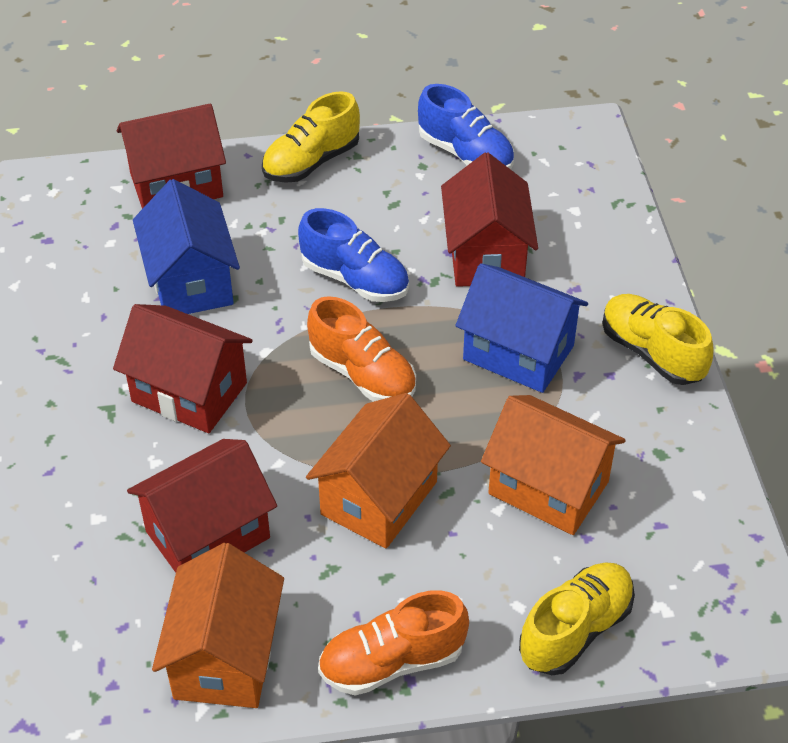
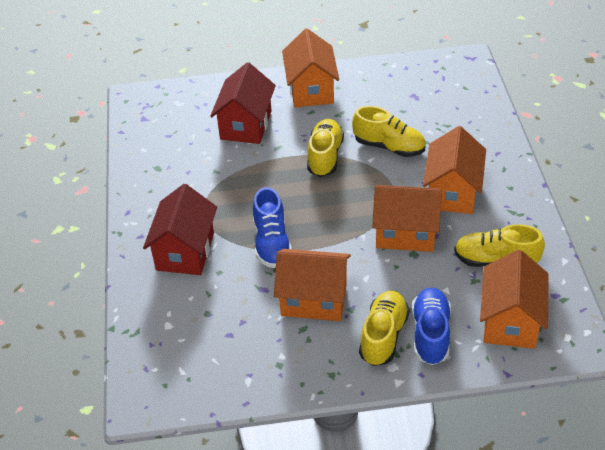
blue house: [133,179,240,314] [455,263,588,393] = 2 -> none = 0
orange house: [152,543,284,708] [306,393,451,549] [481,395,626,535] = 3 -> [274,249,351,321] [282,28,339,107] [372,185,442,252] [423,126,486,214] [480,250,549,349] = 5
orange shoe: [307,296,416,402] [318,590,469,695] = 2 -> none = 0
red house: [113,304,253,433] [117,104,226,209] [127,439,277,573] [441,152,538,287] = 4 -> [143,184,217,275] [210,62,276,144] = 2
yellow shoe: [262,91,360,183] [519,562,635,675] [602,294,714,385] = 3 -> [307,119,344,177] [352,106,426,157] [359,291,409,366] [454,224,545,267] = 4

